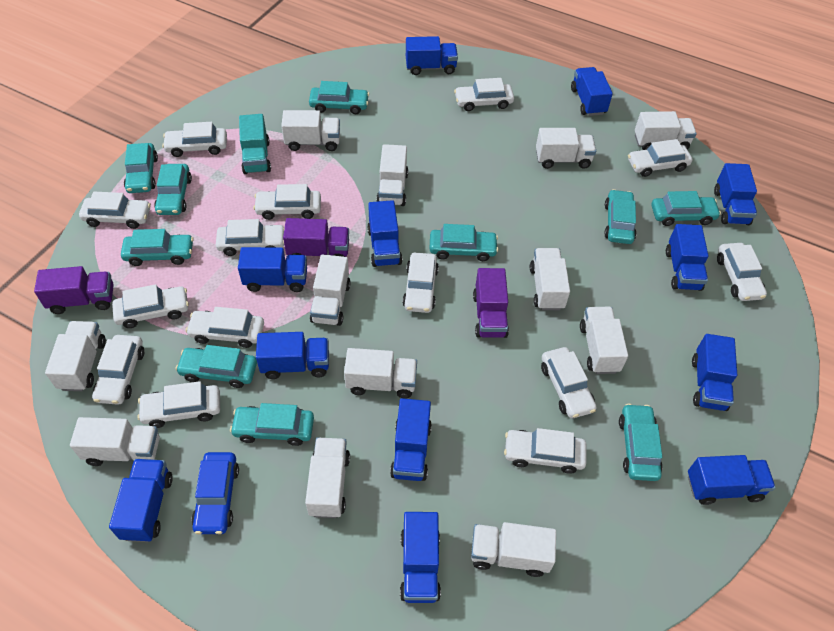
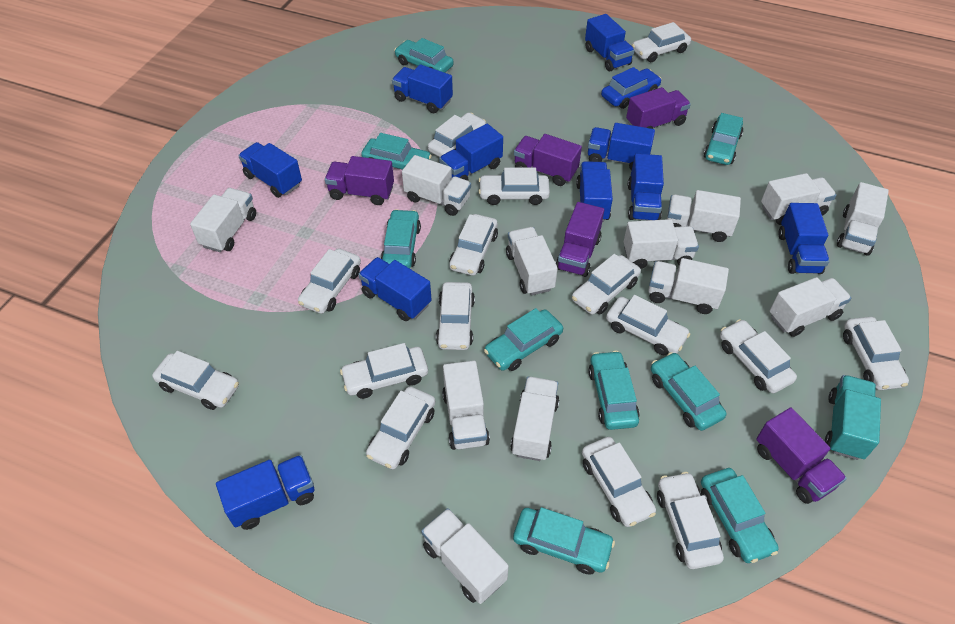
blue truck: [109,459,173,542] [238,247,307,292] [256,332,329,379] [367,200,402,267] [390,398,432,481] [400,512,441,603] [406,36,458,75] [571,67,613,116] [666,224,709,291] [688,455,776,505] [692,334,737,411] [714,163,757,225] = 12 -> [216,455,314,530] [238,142,302,198] [358,257,432,321] [392,64,453,113] [439,124,503,181] [576,161,613,222] [585,14,635,71] [588,123,655,170] [628,154,664,220] [778,203,830,274] = 10
purple truck: [34,266,114,314] [283,218,349,257] [473,268,509,338] = 3 -> [325,156,394,205] [514,134,582,186] [556,202,604,277] [626,87,691,129] [756,408,847,504] = 5
turquoise car: [121,229,194,266] [124,143,158,193] [154,164,192,215] [176,345,257,388] [230,403,314,446] [309,81,369,114] [429,224,498,261] [604,189,636,244] [619,404,663,481] [652,191,721,226] = 10 -> [361,133,432,170] [381,209,421,269] [394,38,454,73] [484,308,563,371] [513,507,615,575] [588,351,640,430] [651,352,726,431] [701,468,779,563] [704,113,743,165] = 9
white car: [79,192,151,229] [92,335,144,405] [112,284,189,328] [137,381,220,428] [162,122,227,157] [186,307,264,348] [216,219,285,256] [253,184,321,220] [403,253,439,313] [454,78,514,111] [504,428,586,474] [541,347,597,418] [628,139,692,177] [717,243,767,301] = 14 -> [152,351,239,410] [298,249,361,314] [340,343,428,399] [366,387,435,469] [428,112,486,157] [436,282,475,350] [449,214,498,276] [478,168,550,205] [572,254,641,314] [582,437,656,527] [606,295,690,355] [632,22,691,62] [657,472,724,569] [720,319,797,393] [843,317,909,390] = 15

